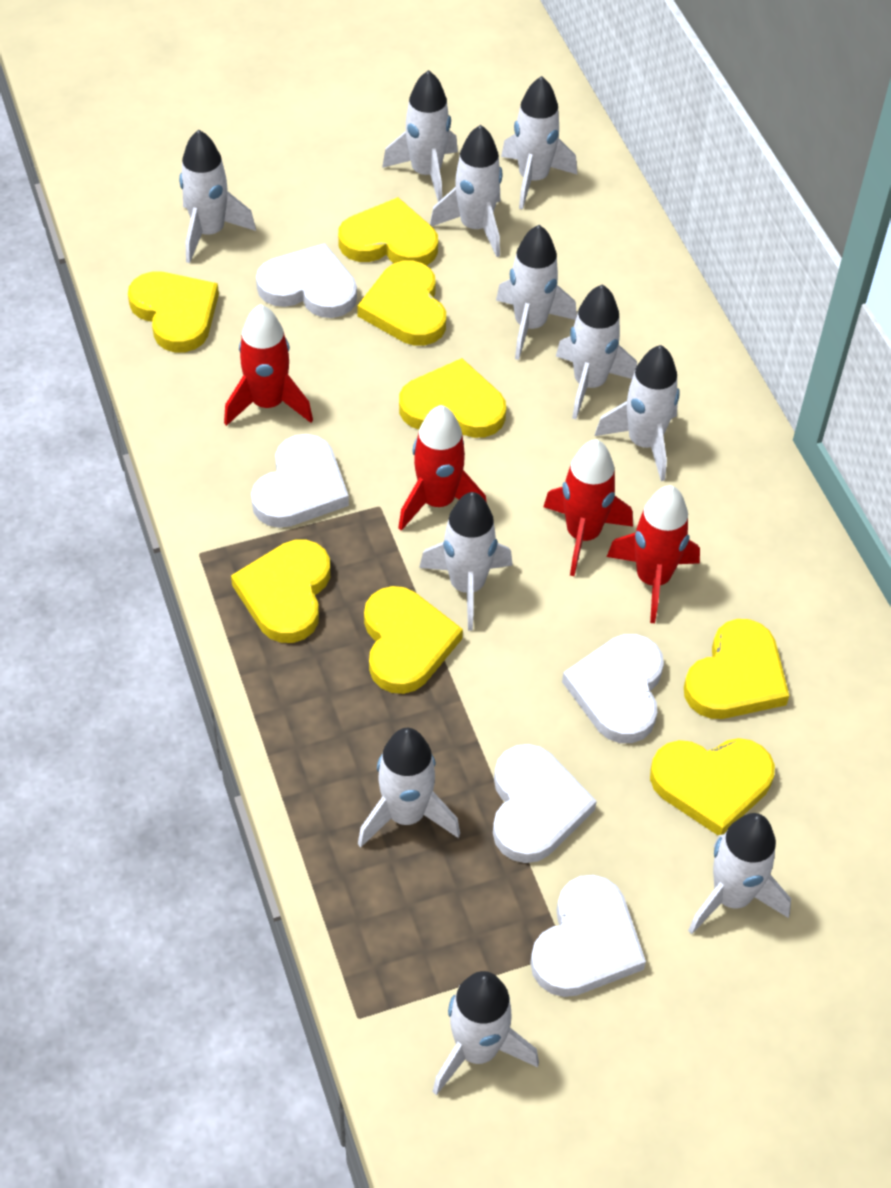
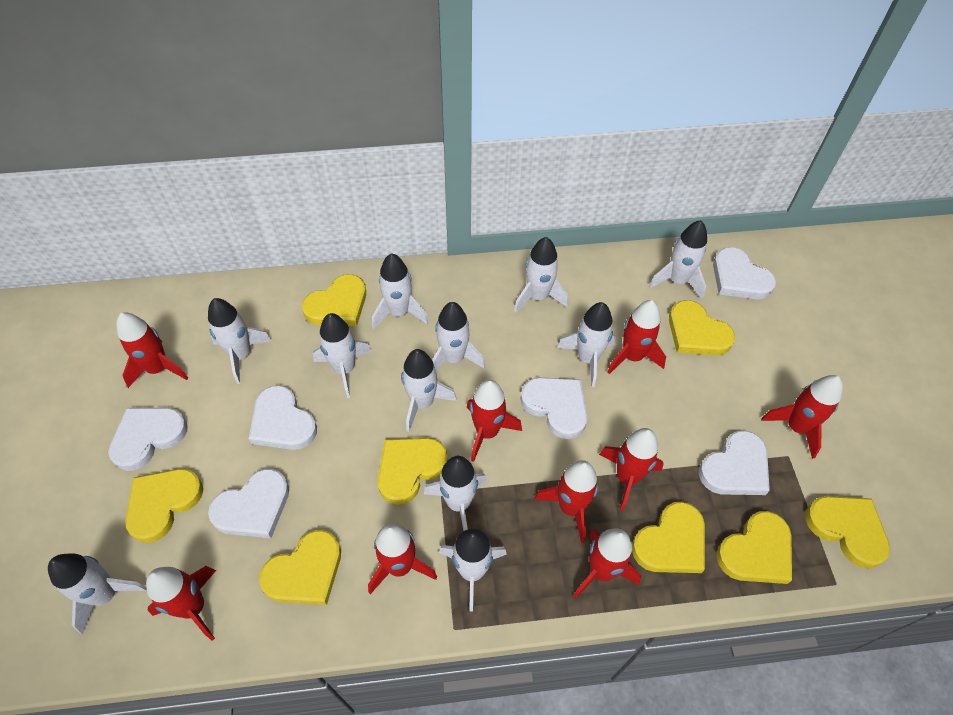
red rocket: [224,304,313,426] [398,405,487,531] [543,439,633,576] [607,485,700,623] = 4 -> [116,312,188,388] [146,566,216,641] [368,523,437,594] [467,380,522,462] [534,460,598,543] [573,528,641,599] [599,428,664,511] [607,300,666,374] [761,375,843,459] = 9
white heart: [251,434,349,528] [256,243,357,318] [493,744,597,863] [530,875,646,997] [562,634,664,743] = 5 -> [108,408,188,471] [208,469,289,538] [249,385,317,450] [520,377,587,439] [699,430,770,495] [713,247,776,299] = 6

